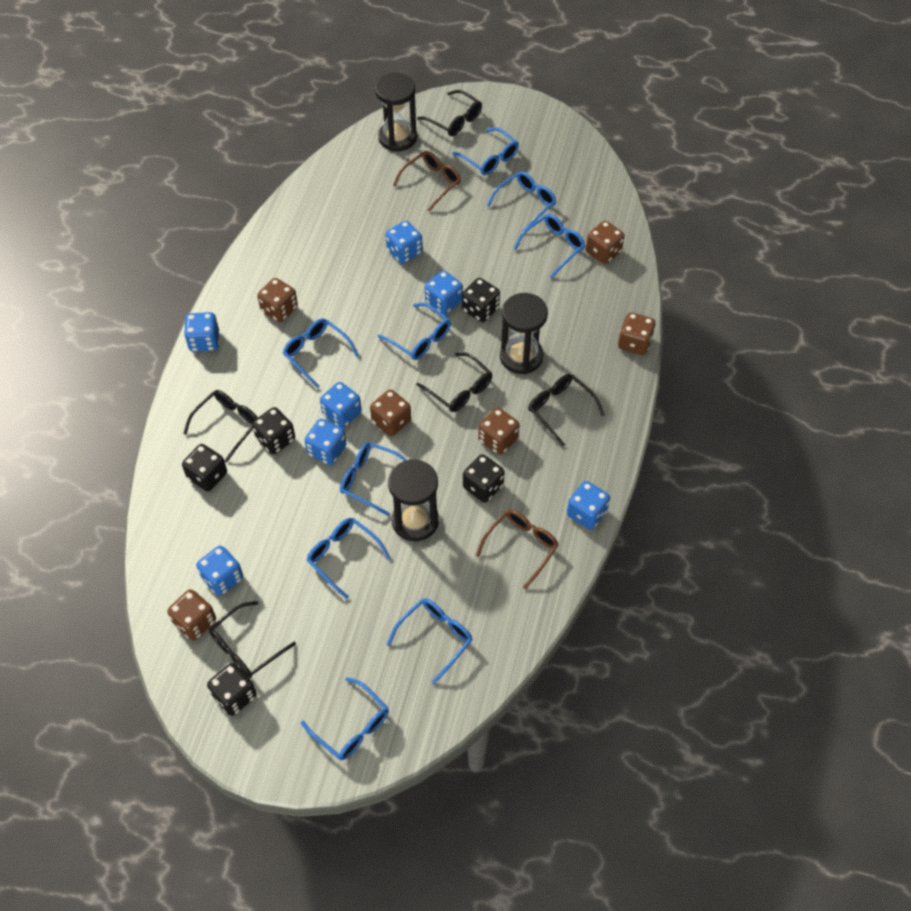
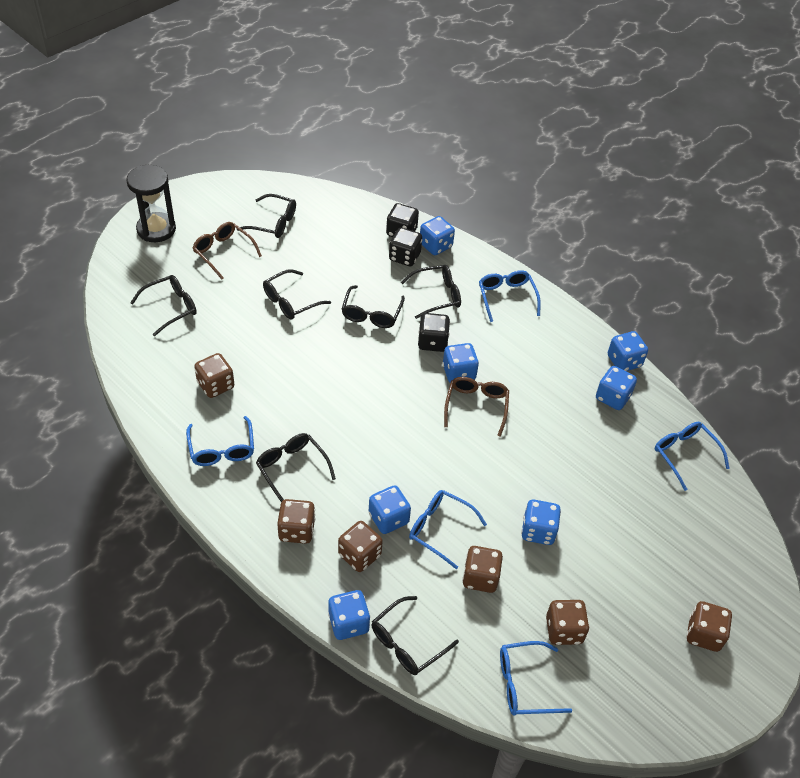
black dice: [182,444,227,491] [207,663,257,716] [252,407,295,454] [462,278,500,322] [463,454,505,503] = 5 -> [386,203,419,237] [389,227,422,266] [418,313,450,352] = 3
black glasses: [183,390,258,463] [209,601,296,678] [417,90,482,136] [417,352,493,412] [528,374,604,446] = 5 -> [130,275,197,336] [237,194,296,238] [256,433,336,503] [263,269,331,320] [342,285,405,328] [371,596,459,675] [401,265,461,319] = 7
black hourglass: [375,73,417,151] [388,459,439,541] [500,293,548,374] = 3 -> [126,165,176,242] = 1
blue glasses: [283,319,359,388] [301,677,389,760] [306,518,391,599] [340,442,407,516] [378,303,451,360] [387,598,472,684] [452,127,519,175] [487,171,557,232] [514,214,585,278] = 9 -> [186,416,254,466] [409,490,487,569] [479,270,541,322] [500,641,572,716] [655,422,730,491] = 5

